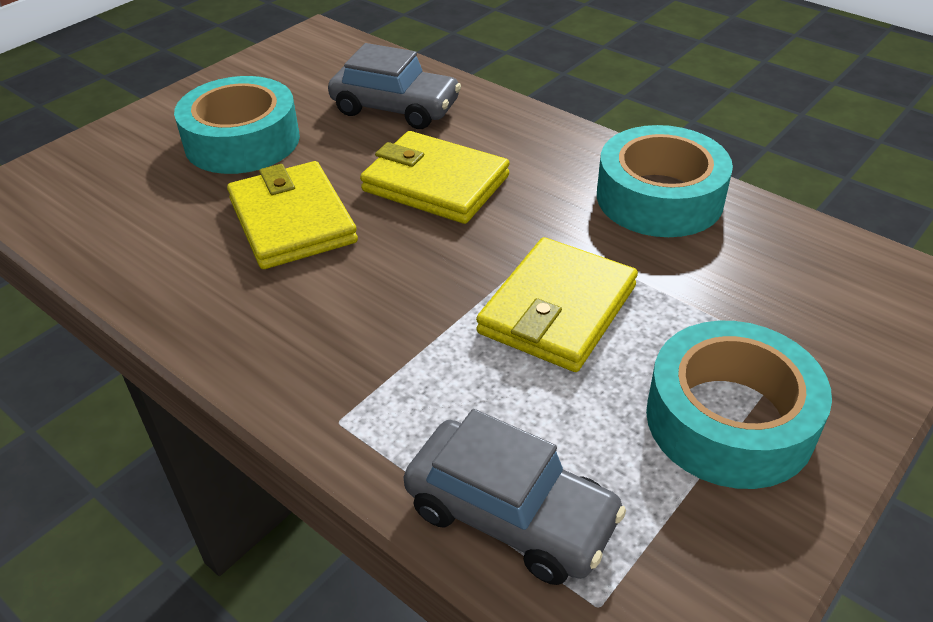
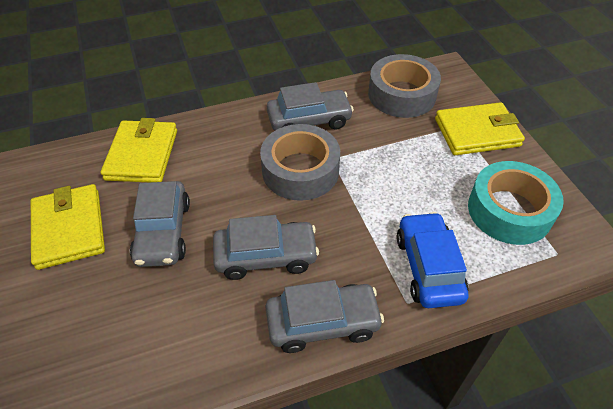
blue car: none = 0 -> [397,212,469,308] = 1
grey car: [328,43,461,129] [403,409,626,585] = 2 -> [130,181,190,267] [213,215,319,280] [265,280,384,353] [267,82,354,131] = 4
grey tape: none = 0 -> [260,124,340,201] [368,54,441,118] = 2
turquoise tape: [174,76,300,174] [597,125,733,237] [646,321,832,489] = 3 -> [468,161,564,245] = 1

